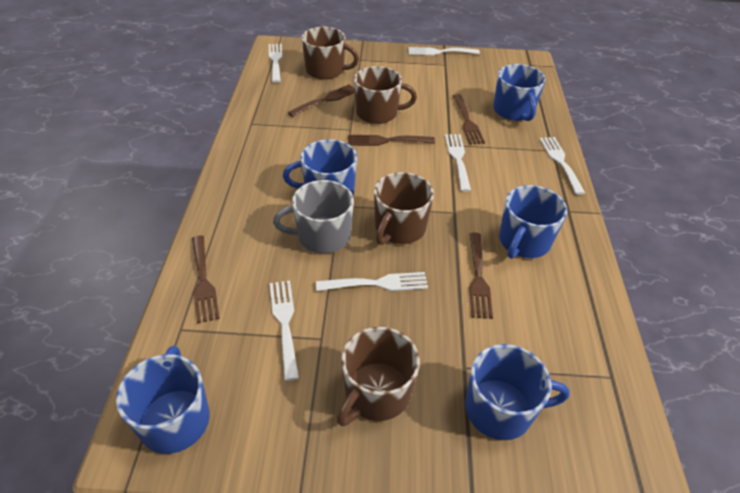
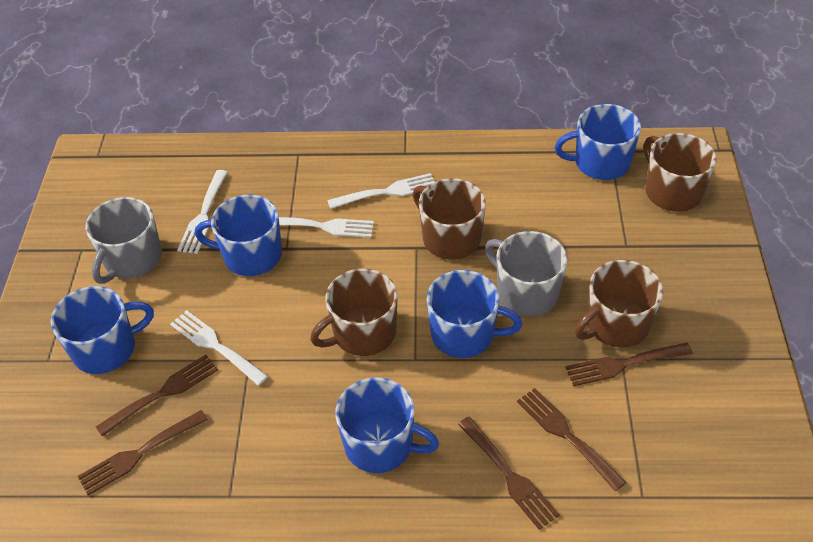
grey mug: [273,180,354,253] = 1 -> [85,197,162,284] [485,231,568,316] = 2
white fork: [269,44,282,83] [269,281,299,381] [316,272,428,291] [408,47,480,55] [445,134,471,192] [540,137,585,195] = 6 -> [170,310,268,386] [177,170,228,254] [279,217,374,238] [327,173,435,209] = 4

